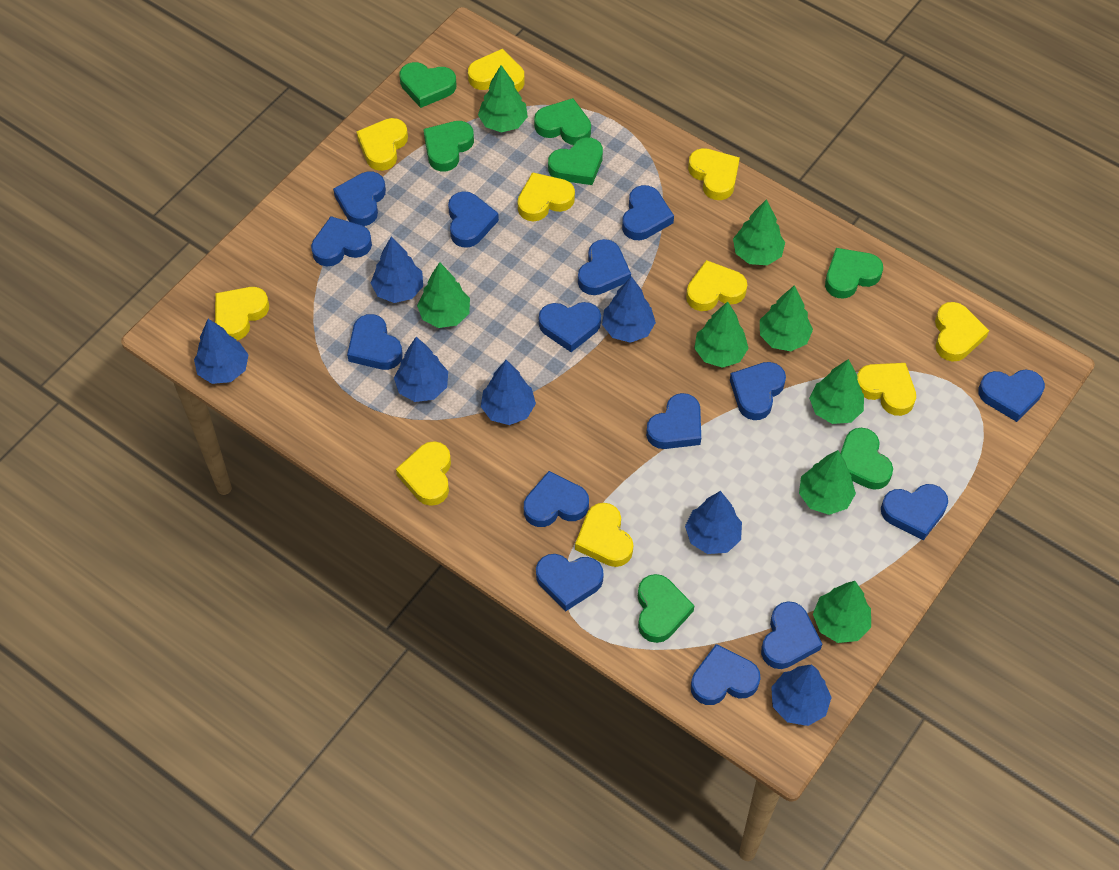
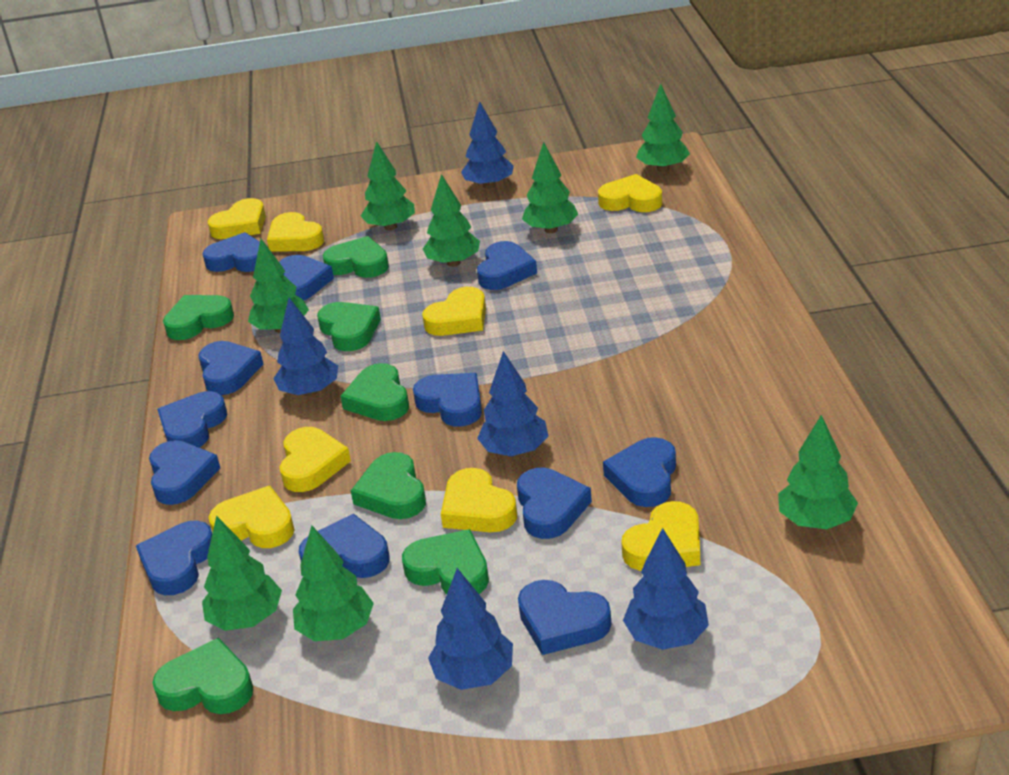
blue heart: [311,216,372,266] [333,171,386,226] [347,314,403,370] [448,191,499,248] [524,471,589,527] [536,554,604,611] [539,302,601,352] [578,239,631,295] [622,185,674,240] [646,393,701,449] [691,644,761,705] [730,362,786,420] [761,601,822,669] [881,484,948,540] [978,370,1045,422] = 15 -> [136,521,212,595] [149,440,220,505] [157,391,227,447] [198,341,263,395] [203,232,260,272] [279,255,334,300] [299,514,390,578] [413,373,482,427] [477,241,537,290] [517,468,592,539] [518,580,611,655] [603,437,676,507] = 12
blue tree: [194,319,249,384] [371,237,423,303] [394,337,448,402] [481,360,536,425] [602,276,656,343] [685,491,742,554] [771,664,832,726] = 7 -> [273,298,338,396] [428,568,513,690] [461,101,514,189] [477,351,548,456] [623,528,709,650] = 5
yellow heart: [215,287,269,341] [356,118,408,171] [396,441,451,506] [468,49,525,92] [517,172,575,221] [575,503,633,567] [686,260,747,311] [688,148,740,200] [857,363,916,416] [935,302,989,362] = 10 -> [207,198,266,239] [209,486,295,548] [267,212,324,252] [279,427,351,492] [422,287,486,336] [441,468,517,532] [598,174,662,212] [621,501,700,571] = 8

